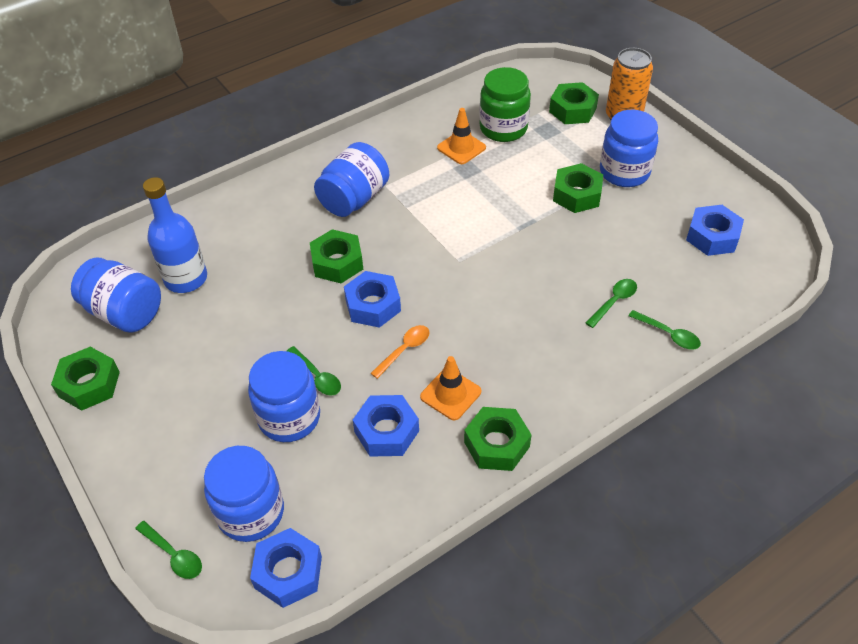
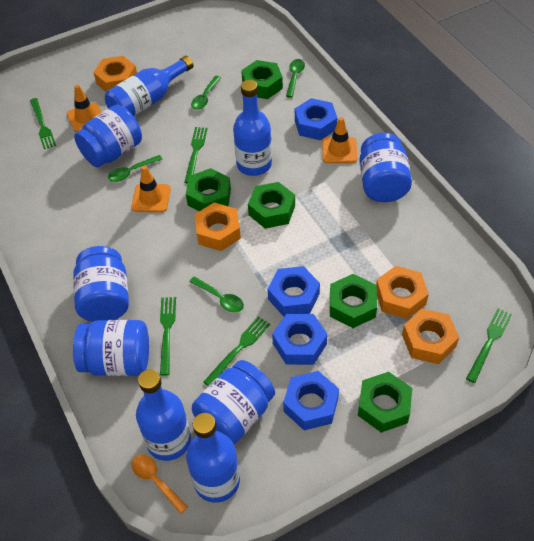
blue bottle: [143,177,207,293] = 1 -> [105,56,194,116] [136,369,191,461] [186,413,240,503] [233,80,272,176] = 4
green fork: none = 0 -> [30,98,56,149] [160,297,176,376] [184,127,208,183] [204,316,270,386] [466,308,512,383] = 5
green jar: [479,67,531,142] = 1 -> none = 0
orange can: [606,48,653,120] = 1 -> none = 0
orange nut: none = 0 -> [93,56,137,92] [194,202,241,251] [376,266,429,319] [402,309,459,364] = 4
orange traffic cone: [420,356,481,420] [437,108,486,164] = 2 -> [66,85,102,132] [131,166,171,213] [322,117,357,163] = 3

